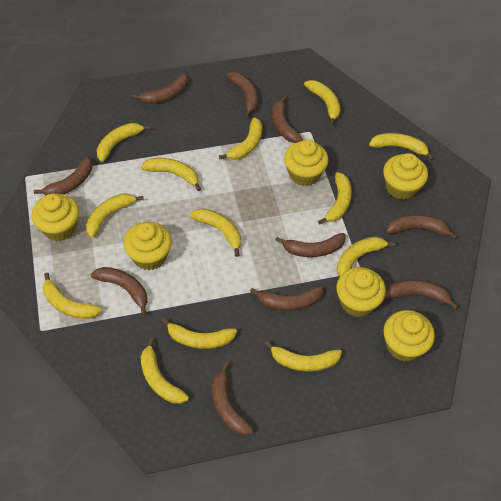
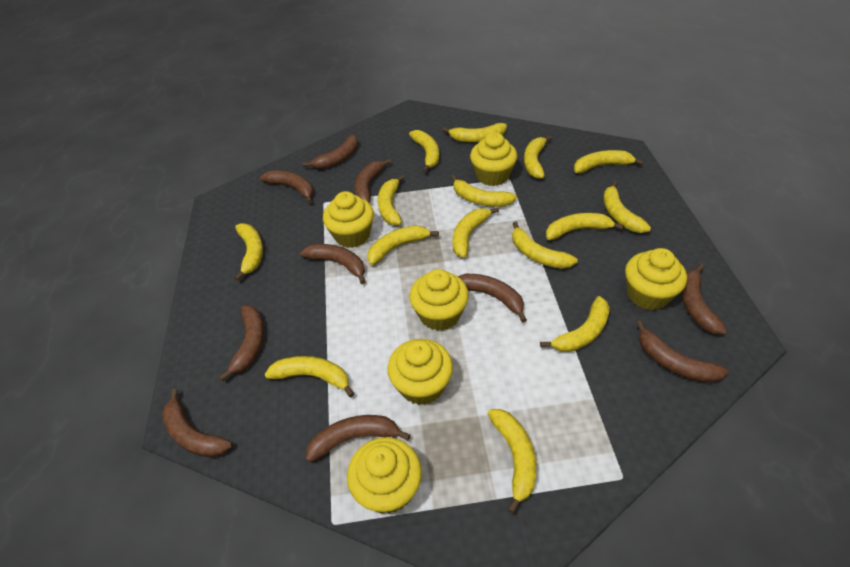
yellow banana: [43,273,102,319] [86,193,144,238] [97,123,151,162] [141,158,201,191] [141,338,189,404] [162,317,237,349] [190,208,241,257] [219,117,262,160] [265,341,342,371] [304,80,341,125] [318,172,352,224] [337,237,396,276] [369,133,434,160] = 13 -> [235,223,263,281] [264,356,355,397] [367,225,439,265] [378,175,404,225] [409,130,439,173] [443,123,507,142] [451,175,517,207] [453,207,499,258] [488,409,536,514] [512,221,578,269] [524,135,552,179] [540,296,610,352] [546,213,624,240] [574,150,644,173] [603,181,651,233] = 15

